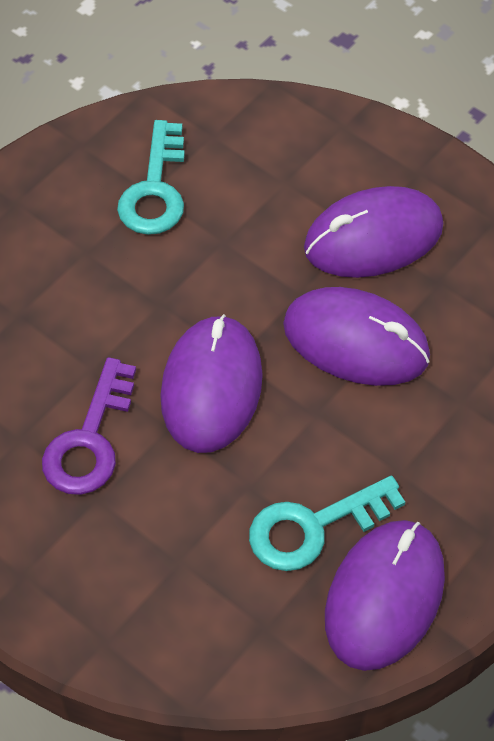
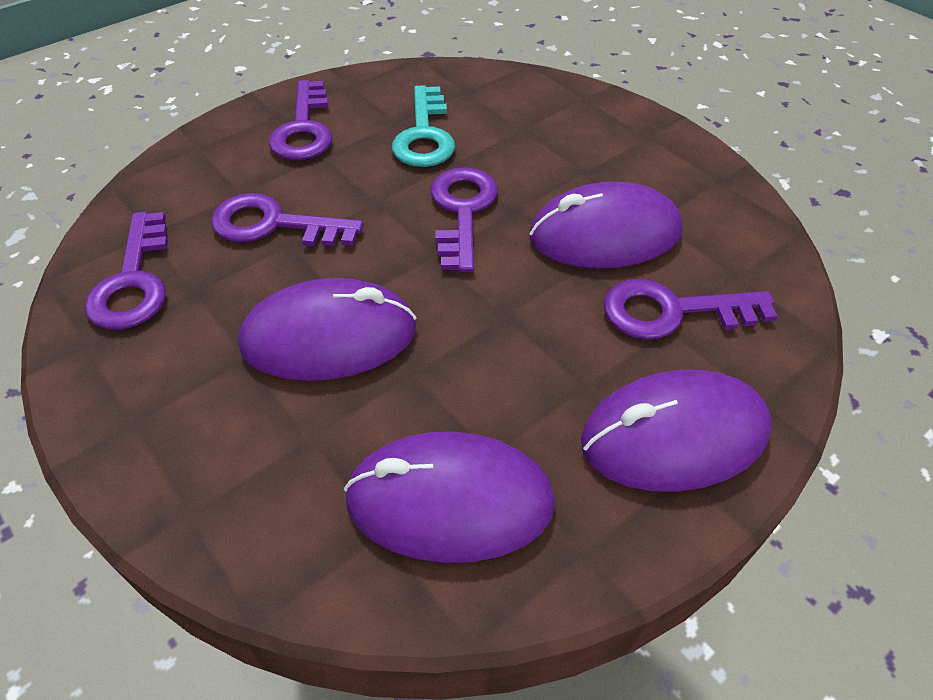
purple key: [42,357,136,495] = 1 -> [85,212,168,330] [211,193,364,246] [269,80,332,160] [431,167,498,272] [604,279,778,340] = 5
turquoise key: [117,120,185,235] [249,476,405,571] = 2 -> [392,85,455,167] = 1

